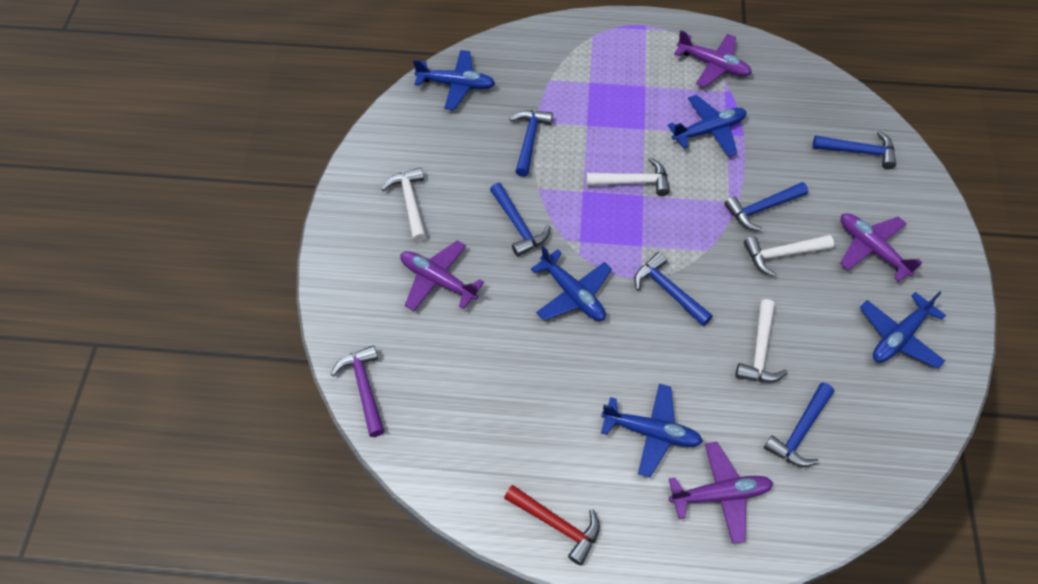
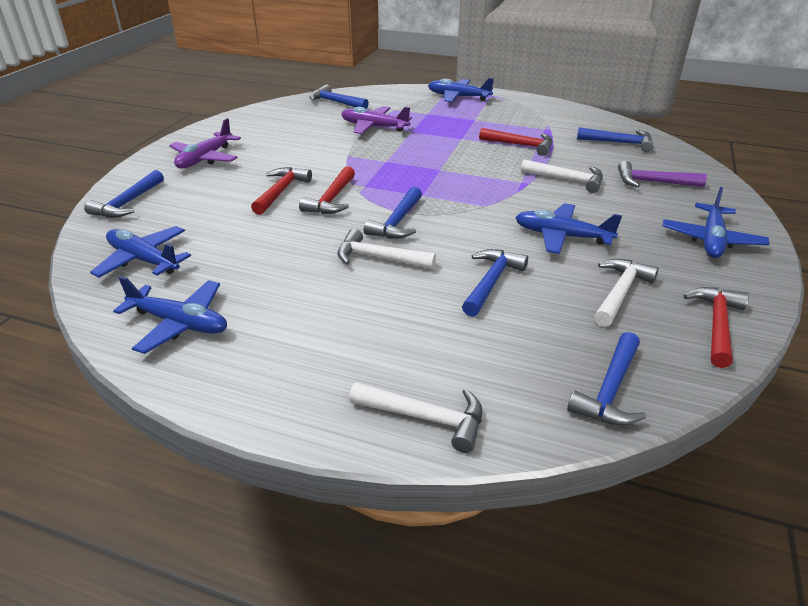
purple plane: [400,240,484,311] [669,442,773,544] [674,30,752,88] [840,213,922,282] = 4 -> [169,118,241,169] [341,106,412,134] = 2
red hammer: [504,485,600,566] = 1 -> [251,167,312,215] [299,166,355,214] [479,128,552,156] [684,287,749,368] = 4

